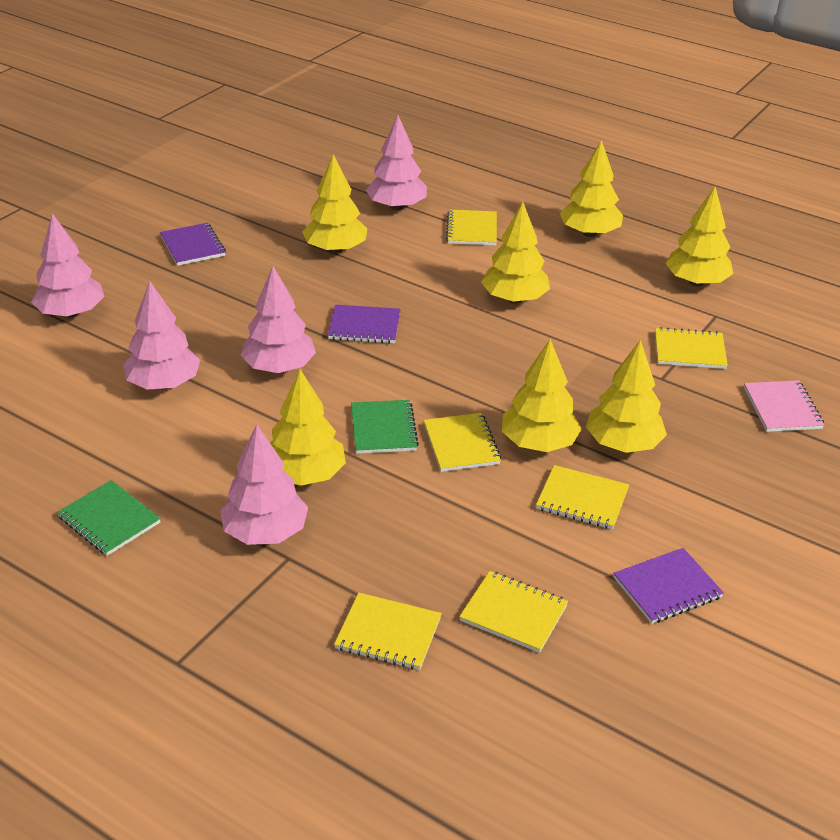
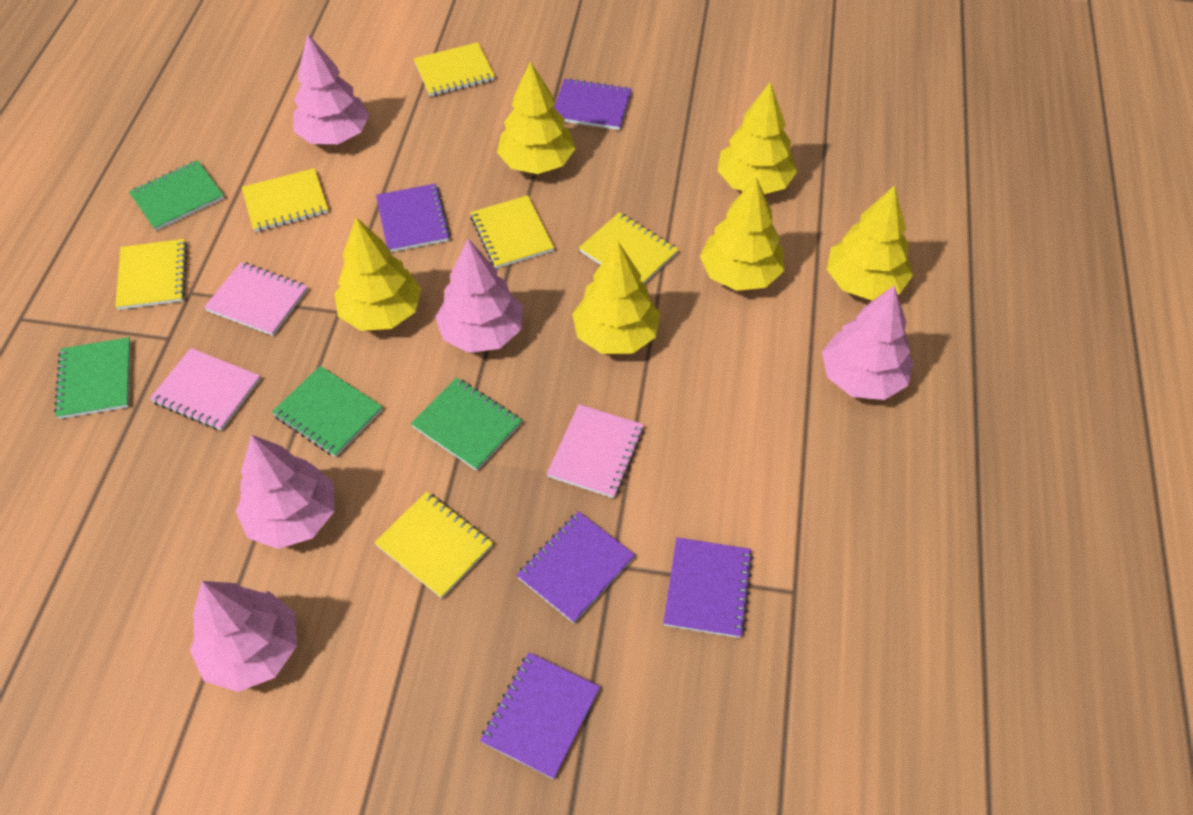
green notebook: [57,480,161,556] [351,400,419,454] = 2 -> [54,337,131,419] [129,160,224,231] [272,366,383,457] [411,378,522,471] = 4
pink notebook: [744,380,824,432] = 1 -> [150,348,261,431] [204,262,308,336] [547,404,644,498] = 3
purple notebook: [160,223,226,266] [328,304,401,344] [613,548,724,624] = 3 -> [376,183,451,252] [480,652,600,779] [517,511,635,623] [554,78,632,130] [663,537,753,638] = 5
yellow tree: [270,369,346,486] [302,154,367,253] [481,202,550,304] [502,339,582,452] [560,140,623,237] [586,340,667,453] [665,187,733,286] = 7 -> [334,217,422,331] [497,61,576,174] [572,241,660,354] [700,177,784,291] [717,82,797,194] [827,185,913,300] = 6

